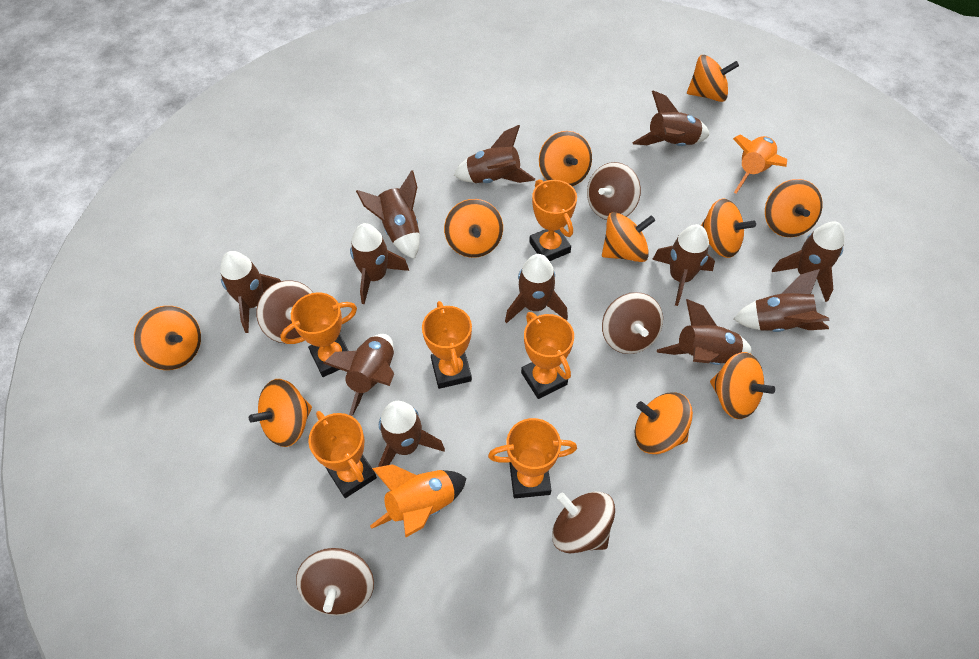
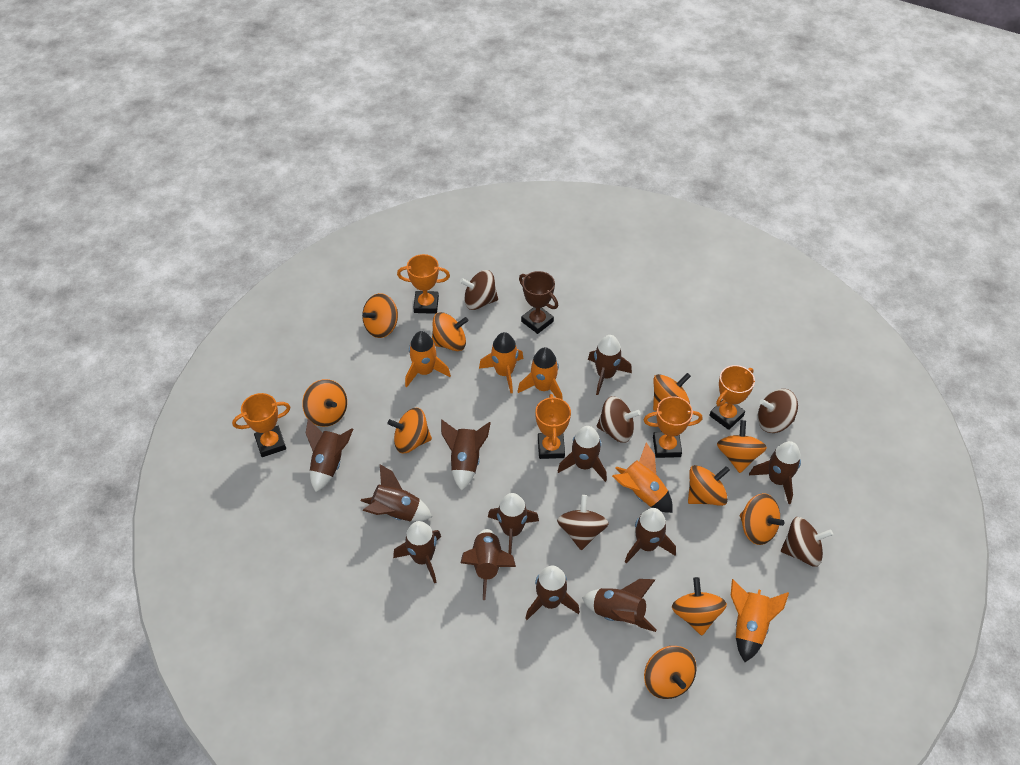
brown trophy: none = 0 -> [519,271,558,334] = 1
orange rocket: [370,465,467,538] [733,135,787,194] = 2 -> [405,331,451,388] [479,332,523,393] [517,347,563,400] [612,443,673,513] [731,579,789,662] = 5
orange trophy: [280,292,357,377] [308,411,377,498] [422,301,472,389] [488,418,577,498] [521,312,574,399] [529,179,577,261] = 6 -> [232,393,290,457] [397,254,450,314] [535,394,571,459] [643,396,702,458] [709,365,755,430] = 5

